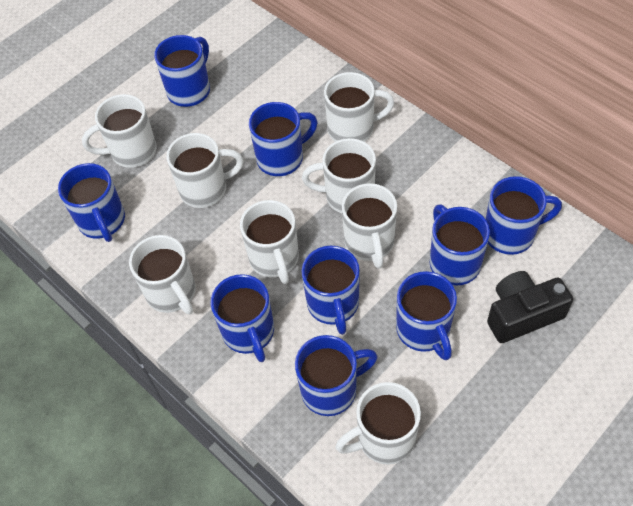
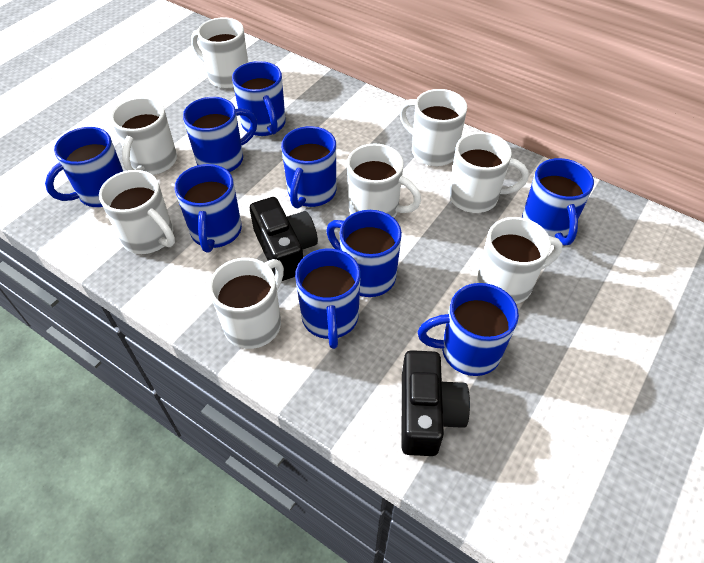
black camera: [487,271,573,343] = 1 -> [250,197,318,281] [402,350,470,456] = 2

